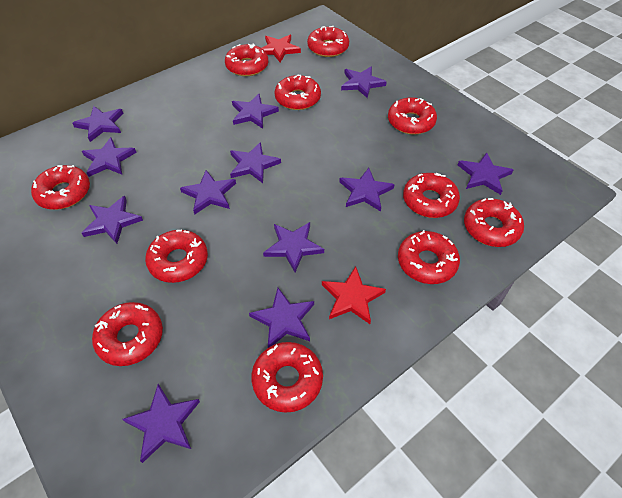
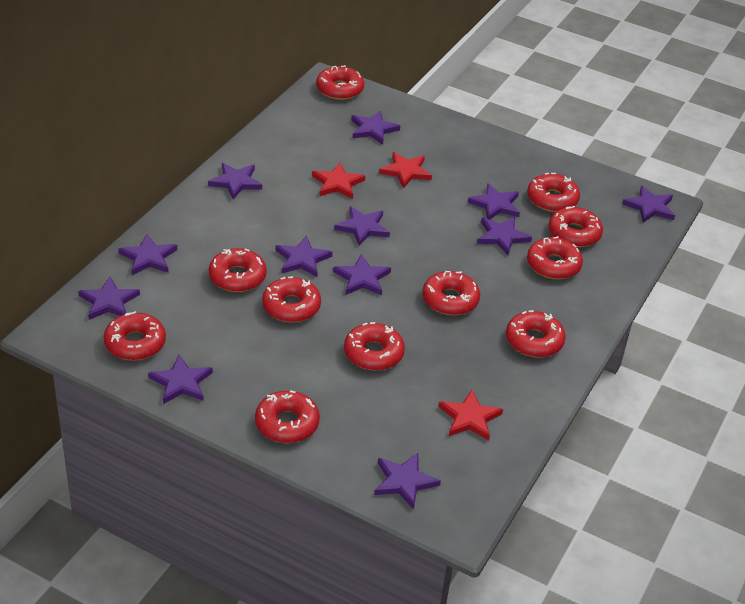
red star: [262,35,301,62] [322,266,386,324] = 2 -> [312,163,365,199] [379,152,432,188] [439,390,503,441] = 3

